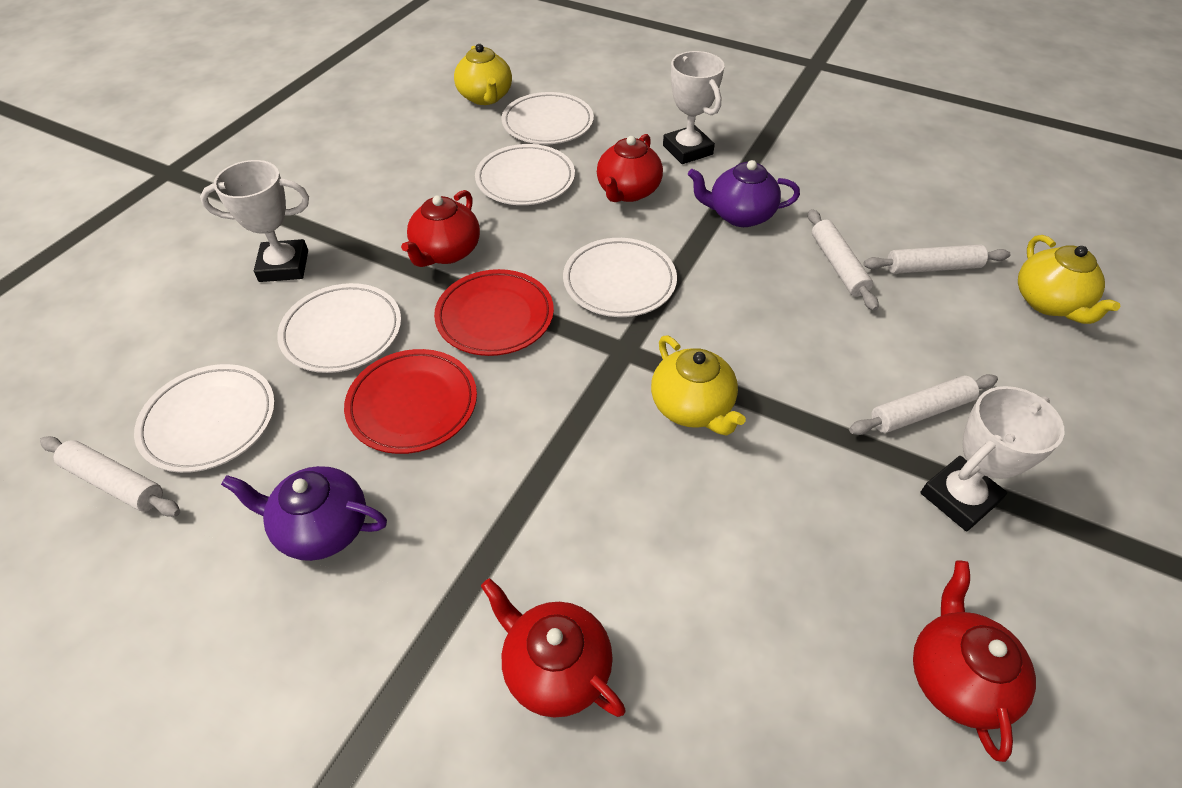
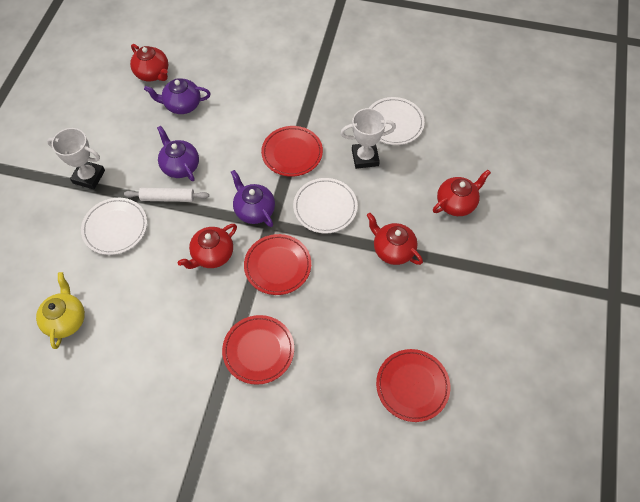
purple teapot: [221,466,387,561] [688,160,800,227] = 2 -> [144,78,211,114] [157,126,199,181] [231,170,275,227] = 3
red plate: [344,349,477,454] [434,269,554,356] = 2 -> [222,315,294,385] [244,234,311,295] [261,126,323,177] [376,349,450,422] = 4
white plate: [134,364,275,473] [277,283,401,373] [475,144,575,205] [502,92,594,144] [563,238,677,317] = 5 -> [81,198,147,255] [293,178,358,234] [369,97,425,145] = 3
white rolling pin: [40,436,180,517] [808,209,879,311] [849,374,998,435] [863,244,1010,274] = 4 -> [124,188,209,202] = 1
white trophy: [200,160,309,282] [663,51,724,164] [920,386,1064,531] = 3 -> [47,128,105,189] [340,108,396,169] = 2
yellow teapot: [454,44,512,105] [651,335,746,436] [1018,235,1120,324] = 3 -> [36,272,85,349] = 1

